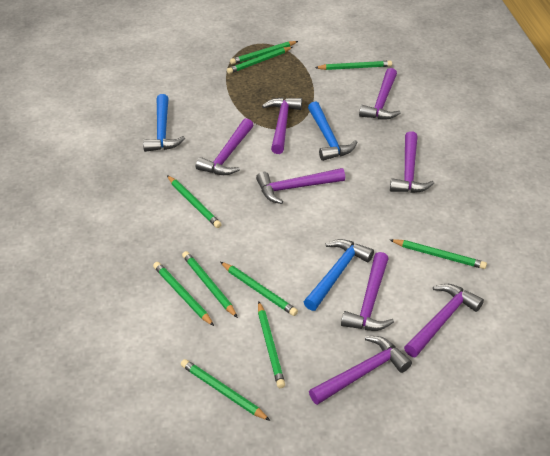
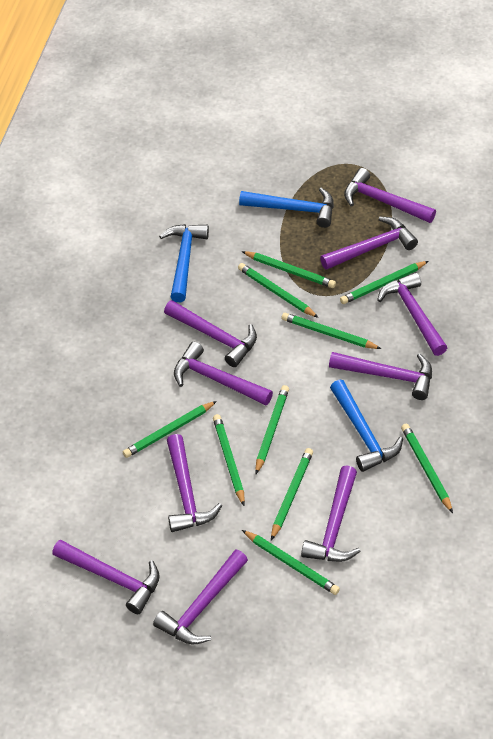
purple hammer: [196,118,253,175] [256,168,345,204] [262,97,302,154] [309,336,412,405] [341,252,394,331] [359,68,401,120] [390,131,434,193] [404,284,484,357] = 8 -> [52,539,160,614] [153,550,248,644] [164,300,257,367] [167,434,222,532] [174,342,273,405] [301,465,361,562] [320,217,418,270] [329,352,432,400] [344,168,436,223] [377,272,447,356] = 10

